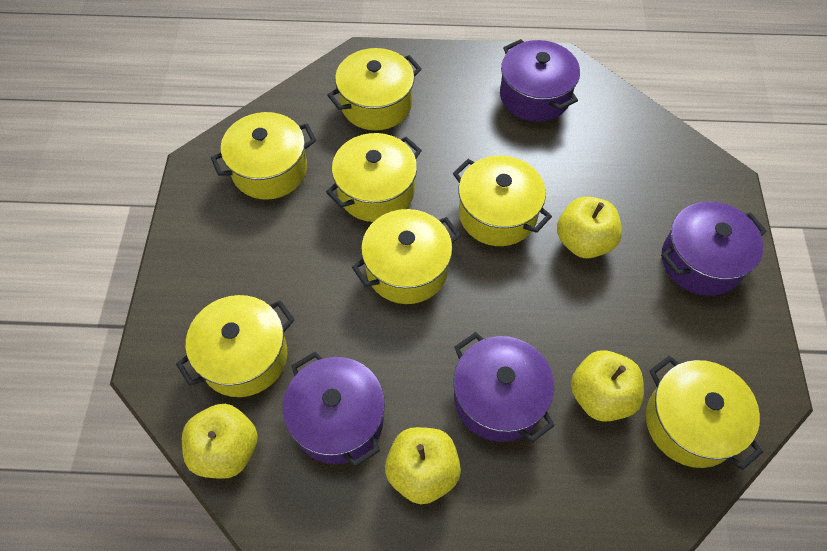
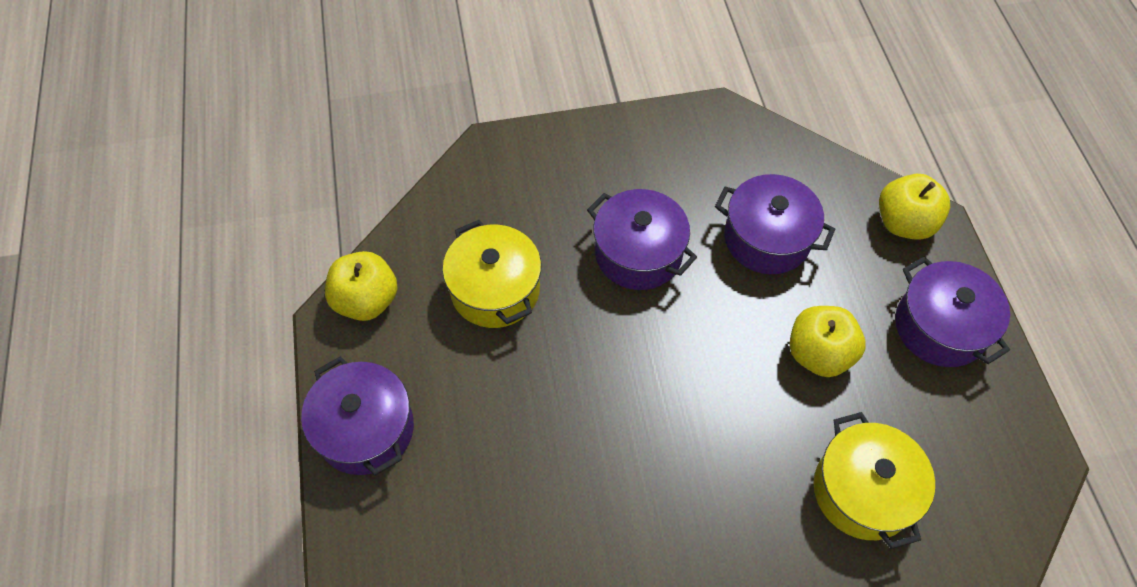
yellow apple: [182,404,258,479] [385,427,461,504] [557,196,622,259] [571,350,644,422] = 4 -> [325,251,397,321] [790,306,866,377] [879,174,950,240] = 3
yellow pot: [176,295,295,397] [211,112,316,200] [326,133,422,222] [327,48,422,131] [352,209,460,304] [453,156,552,246] [646,356,763,470] = 7 -> [442,220,541,328] [814,412,935,549] = 2

